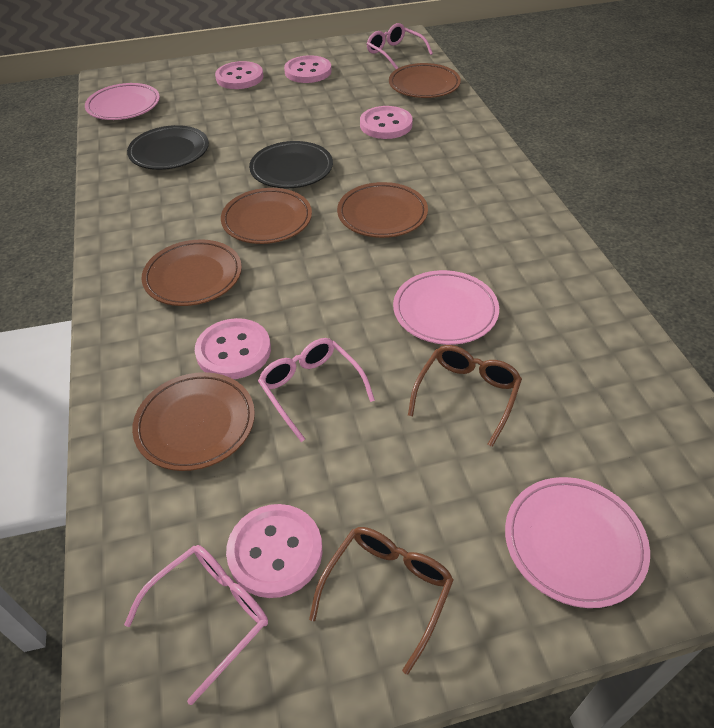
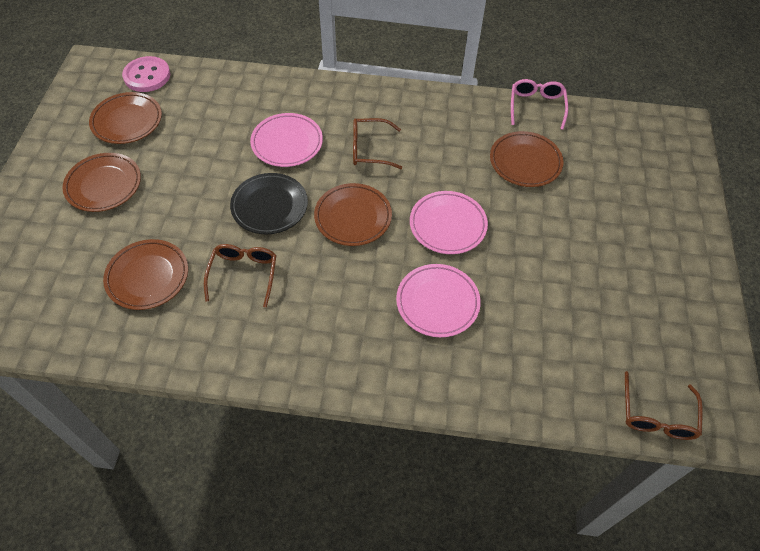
black plate: [127,125,209,170] [249,141,333,188] = 2 -> [230,173,308,234] = 1
brown glasses: [309,527,454,675] [408,345,522,447] = 2 -> [204,244,277,307] [353,118,402,169] [625,371,703,440] = 3
pink button: [195,318,271,379] [215,61,263,89] [226,504,322,598] [284,55,332,83] [360,106,413,139] = 5 -> [122,56,170,92] = 1
pink glasses: [124,545,268,705] [258,338,375,442] [367,23,433,69] = 3 -> [511,79,568,130] = 1

